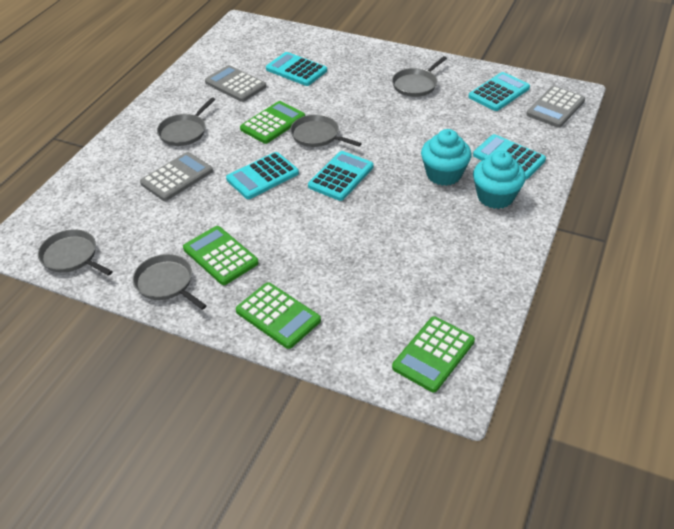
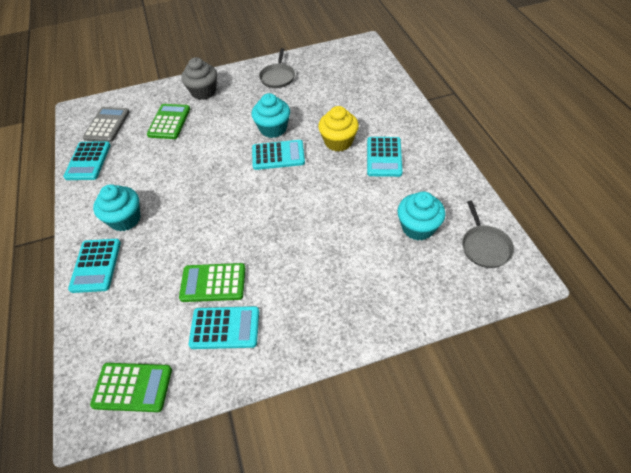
green calculator: [183,226,259,285] [236,283,321,349] [240,101,305,144] [392,316,475,392] = 4 -> [90,363,172,412] [147,104,190,139] [179,263,245,302] = 3
grey calculator: [140,152,213,201] [205,65,266,102] [526,86,585,128] = 3 -> [83,107,129,142] = 1
grey cupcake: none = 0 -> [181,57,217,100] = 1
grey pan: [38,229,113,276] [133,254,207,310] [157,97,215,146] [290,115,362,147] [392,56,447,97] = 5 -> [259,48,295,88] [462,200,514,268] = 2
turquoise cupcake: [421,129,472,186] [473,151,526,209] = 2 -> [93,184,141,231] [252,93,290,138] [397,191,445,241] = 3
yellow cupcake: none = 0 -> [318,106,359,151] = 1

